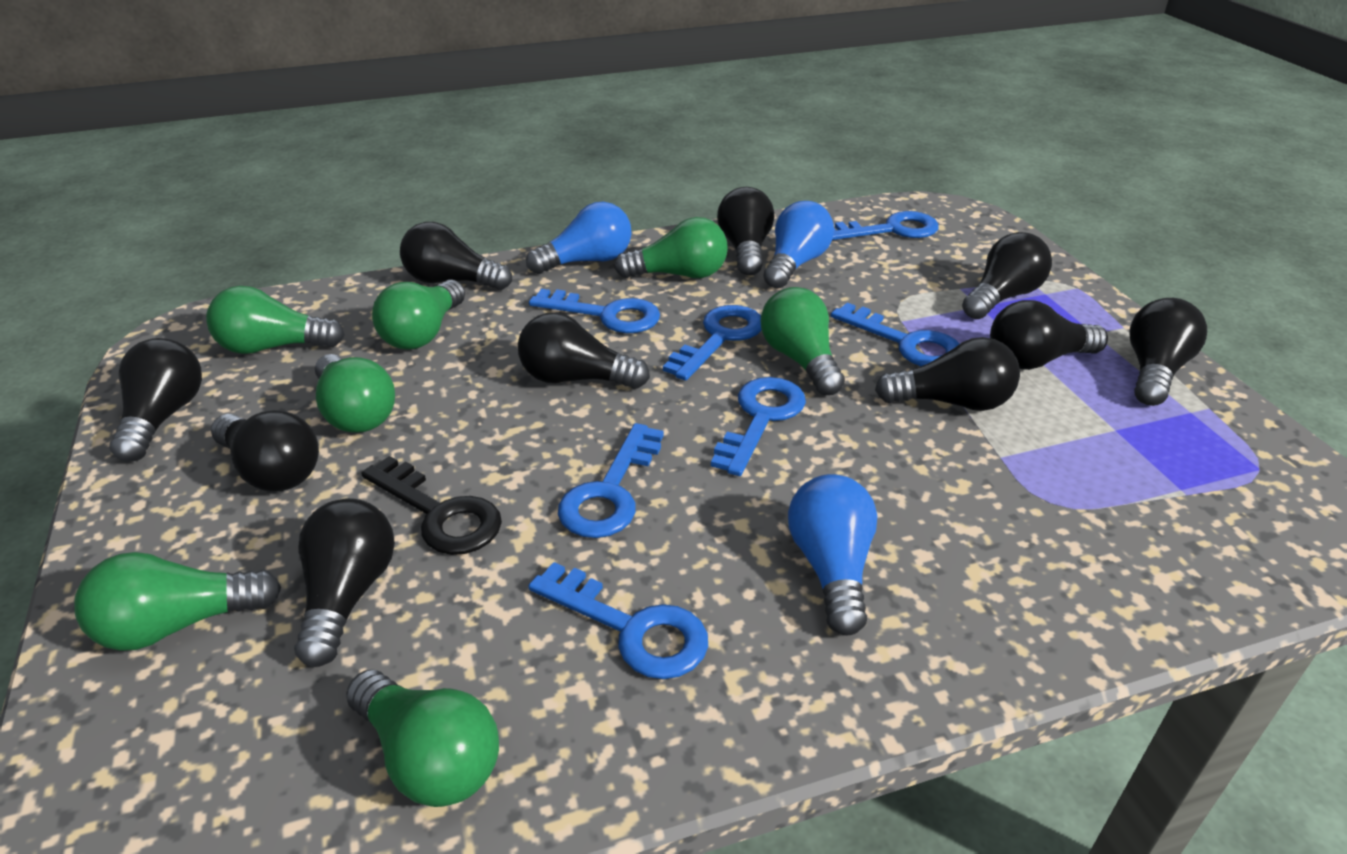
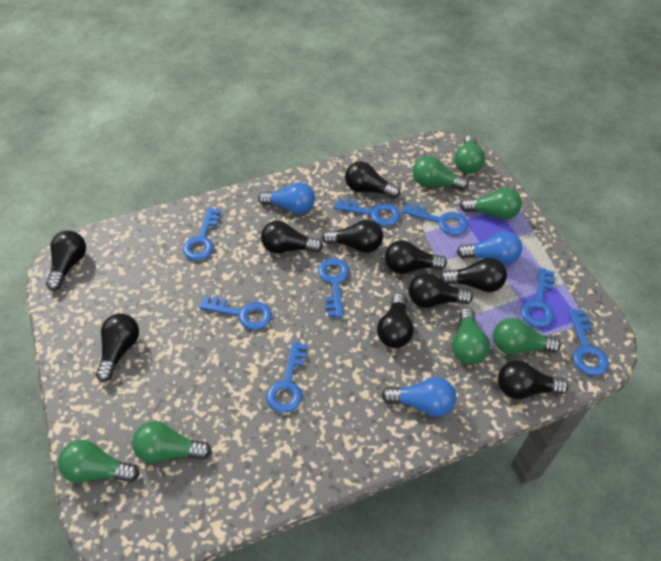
black key: [361,456,502,555] = 1 -> none = 0
blue key: [528,562,708,679] [529,289,660,333] [558,423,664,538] [663,305,761,381] [711,377,806,476] [831,302,959,366] [832,211,939,240] = 7 -> [183,208,221,260] [199,296,272,330] [266,341,307,413] [318,258,349,318] [334,198,400,226] [402,203,468,235] [521,268,555,327] [569,309,609,376] = 8

